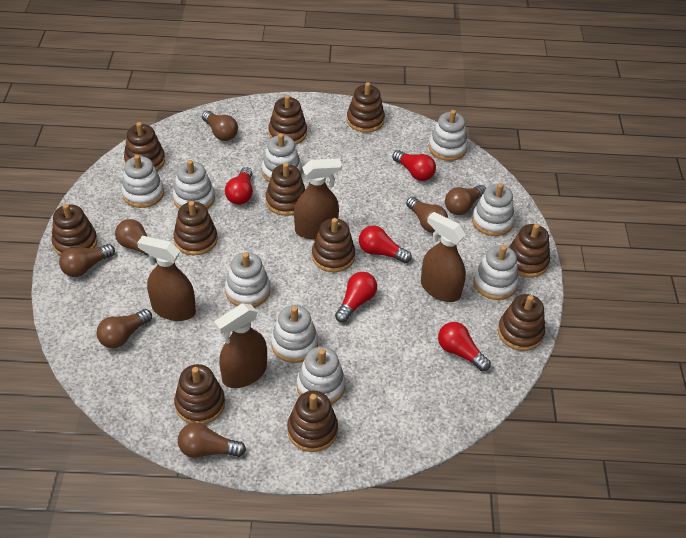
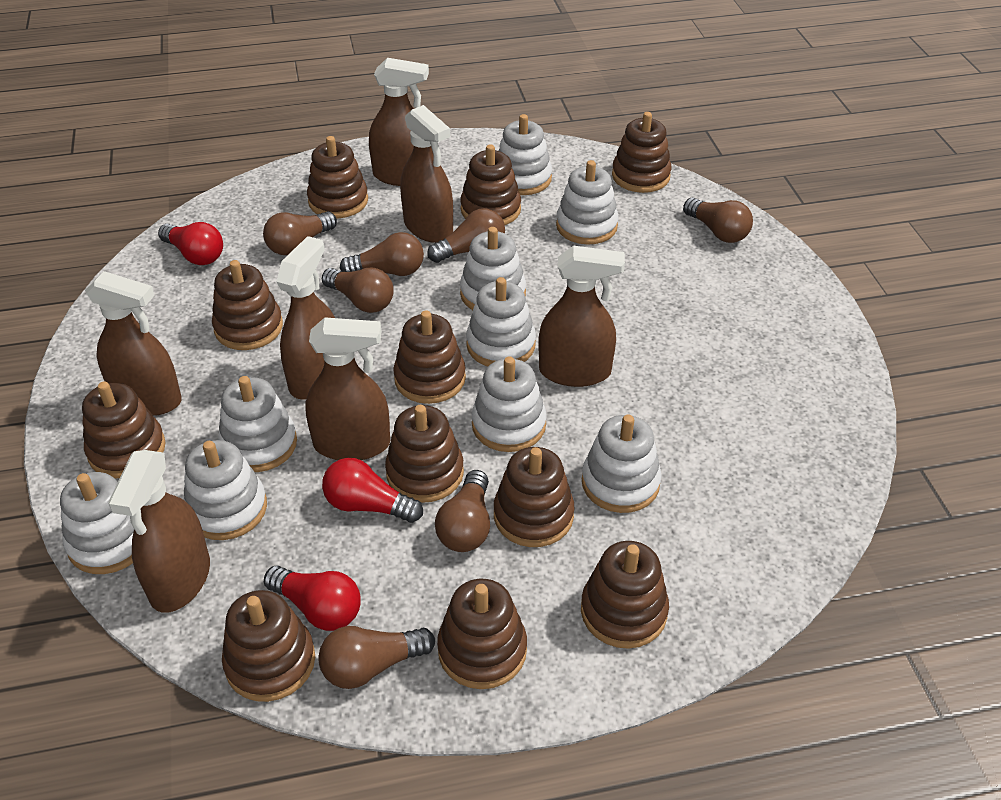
brown spray bottle: [137,236,196,321] [214,303,267,388] [294,158,342,239] [421,212,466,302] = 4 -> [85,271,181,416] [108,450,210,613] [276,236,335,400] [305,317,390,460] [369,58,429,186] [400,105,453,243] [538,246,625,387] = 7
red light bulb: [225,167,253,205] [335,272,377,323] [359,225,412,263] [392,150,436,181] [438,322,491,372] = 5 -> [158,222,223,265] [264,566,361,631] [322,458,423,523] = 3

